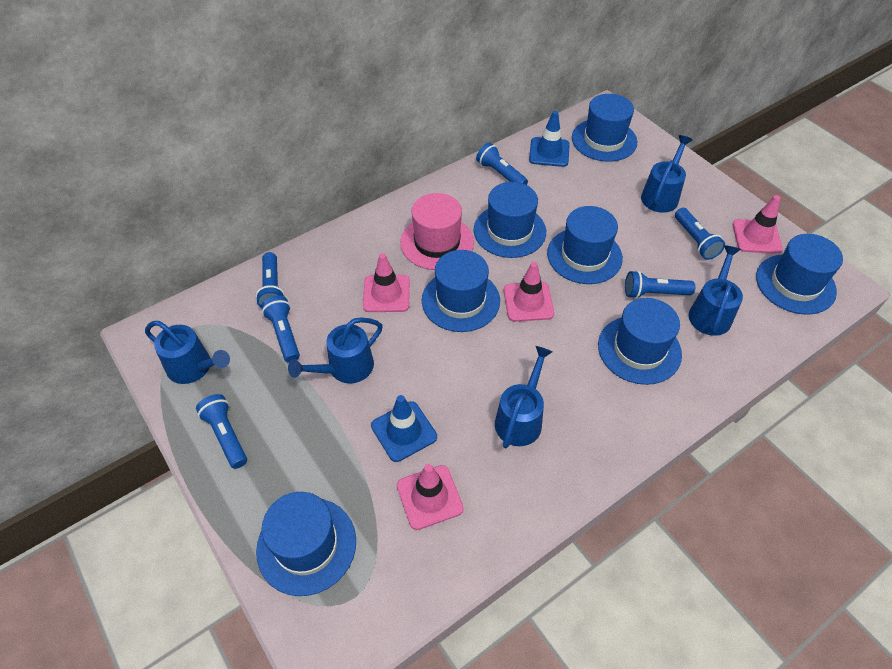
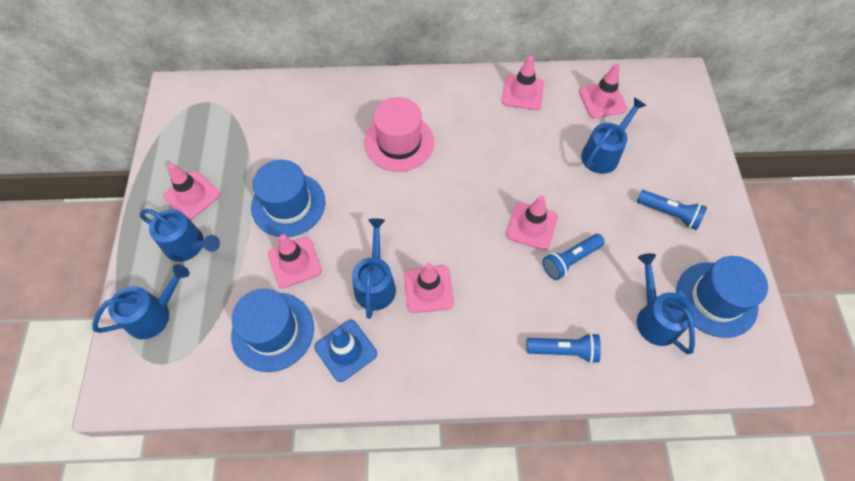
blue flashlight: [196,394,247,469] [256,252,285,307] [261,295,300,363] [476,143,528,185] [625,271,695,299] [675,208,725,260] = 6 -> [526,333,601,364] [542,234,605,280] [637,190,707,230] = 3
blue hat: [256,492,356,596] [422,250,500,332] [473,182,546,258] [547,206,623,284] [572,94,637,162] [598,298,682,385] [756,234,843,315] = 7 -> [231,289,314,372] [251,160,325,237] [676,256,768,338] = 3
blue traffic cone: [371,395,437,462] [529,111,570,167] = 2 -> [314,320,377,382] = 1
pink traffic cone: [363,253,410,312] [397,464,464,530] [504,262,554,322] [733,195,783,254] = 4 -> [163,163,220,220] [268,234,322,289] [404,263,454,313] [502,56,544,110] [506,196,558,250] [579,63,627,118] = 6

